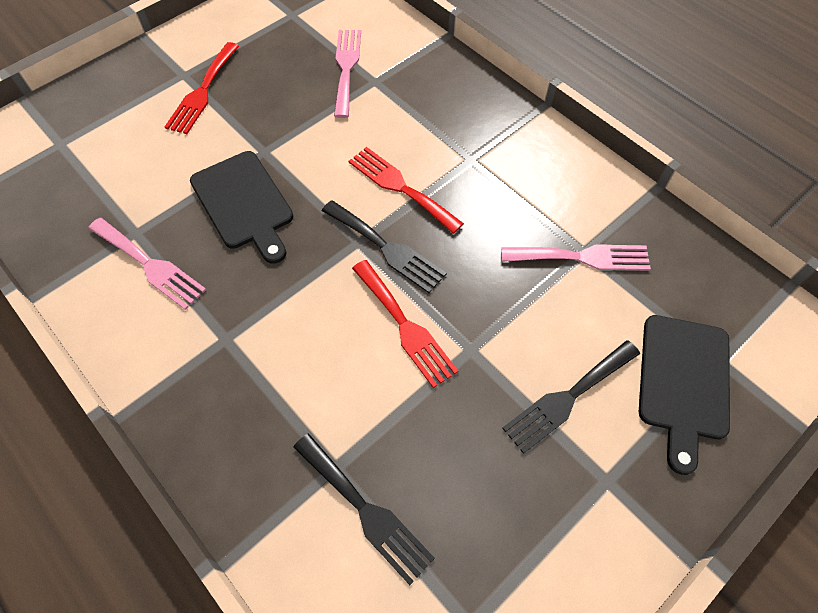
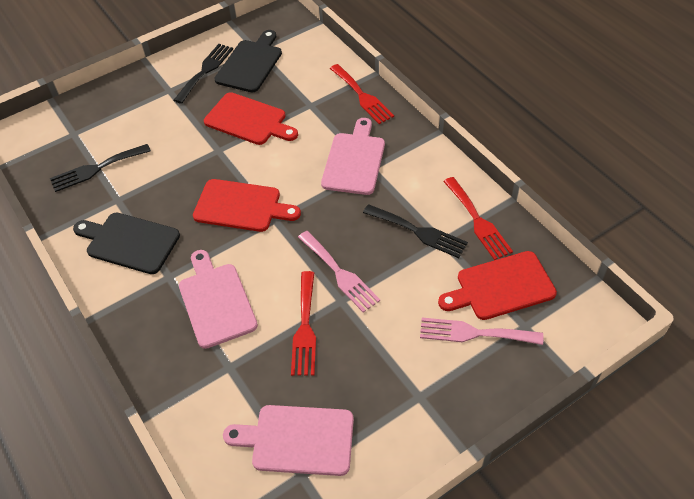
pink cutting board: none = 0 -> [179,250,258,349] [223,405,354,476] [321,118,385,195] = 3
pink fork: [88,218,206,310] [334,30,361,118] [501,244,651,271] = 3 -> [298,231,380,313] [420,318,543,345] = 2
red cutting board: none = 0 -> [193,179,301,232] [204,92,298,145] [438,251,557,320] = 3

